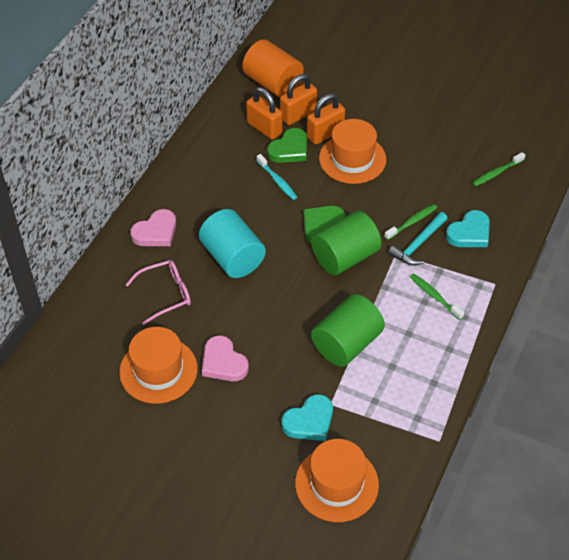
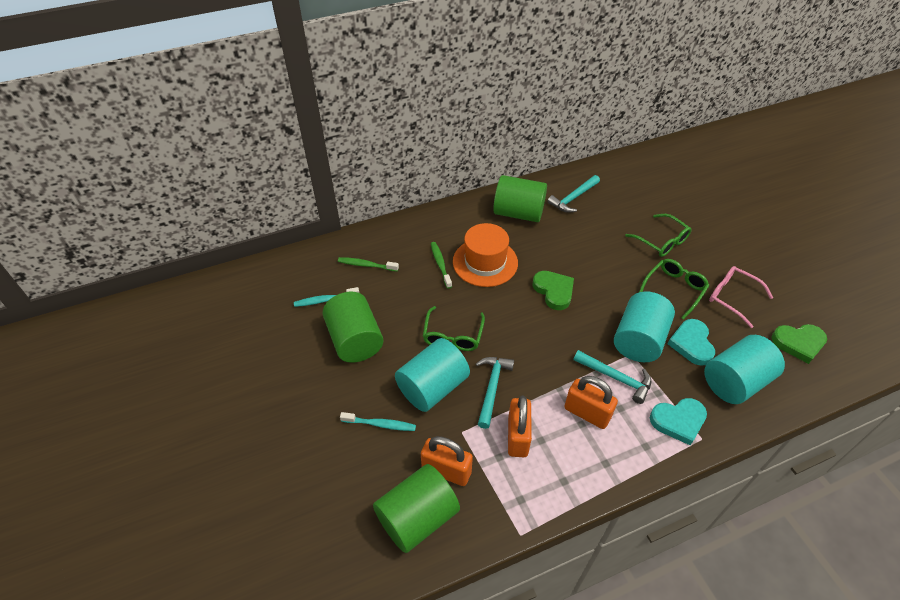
green cylinder: [311,211,382,275] [311,294,385,367] = 2 -> [323,292,383,363] [373,464,460,553] [493,175,547,222] = 3
green glasses: none = 0 -> [423,306,485,351] [625,214,691,257] [639,259,709,320] = 3
green toothbrush: [384,204,437,240] [410,273,464,320] [472,152,525,187] = 3 -> [338,257,399,272] [431,242,452,289] = 2
orange cylinder: [242,39,304,97] = 1 -> none = 0
orange hat: [119,327,198,404] [295,439,379,522] [319,119,386,184] = 3 -> [453,223,518,287] = 1
pink heart: [130,209,176,246] [202,335,249,381] = 2 -> none = 0
turquoise cylinder: [199,209,266,278] = 1 -> [395,338,470,412] [614,291,675,362] [704,335,785,404] = 3
turquoise hammer: [388,212,448,266] = 1 -> [476,357,514,429] [547,175,600,213] [573,350,651,404] = 3
turquoise toothbrush: [256,154,297,200] = 1 -> [294,287,359,307] [340,412,416,431] = 2

